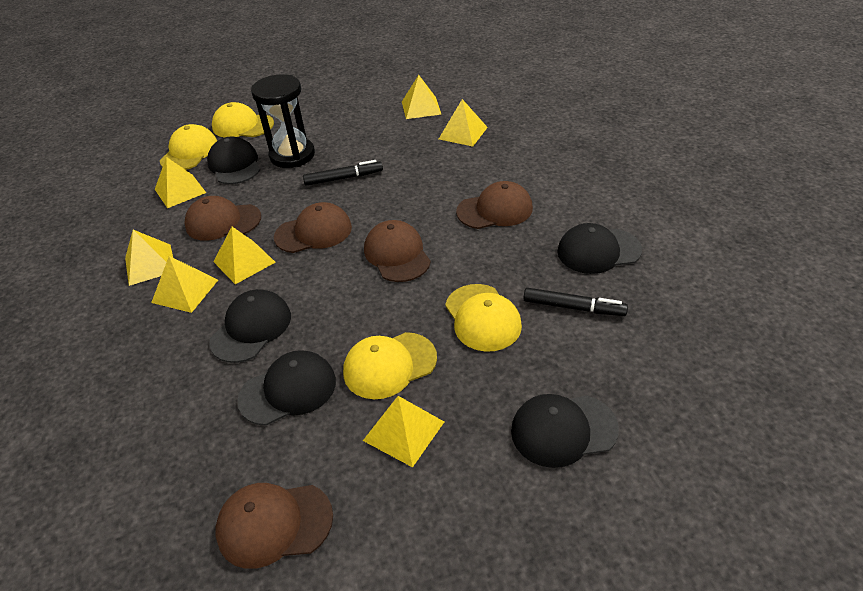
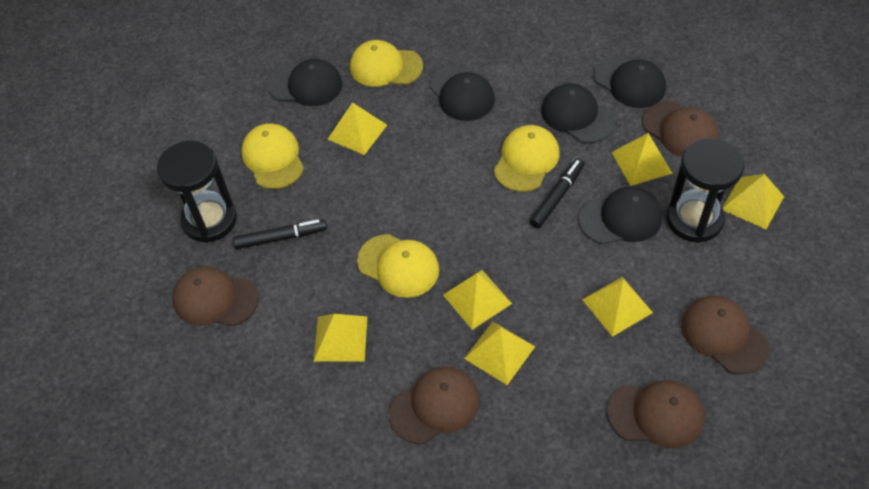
black hourglass: [251,74,315,168] = 1 -> [157,141,237,243] [666,138,745,243] = 2

